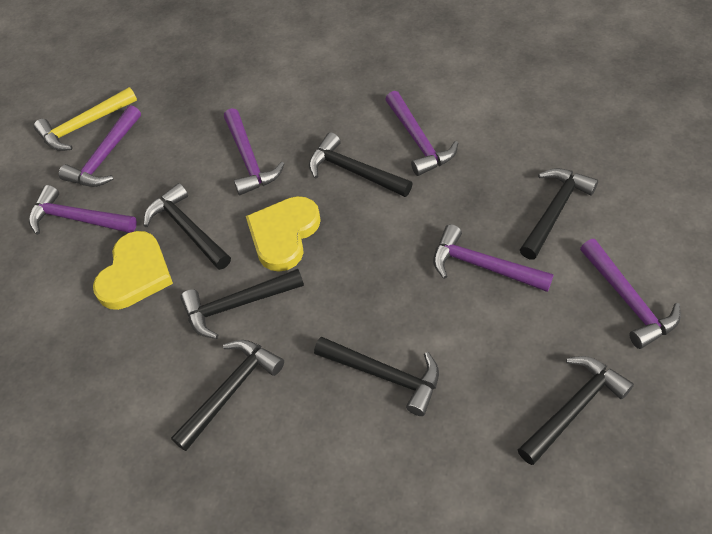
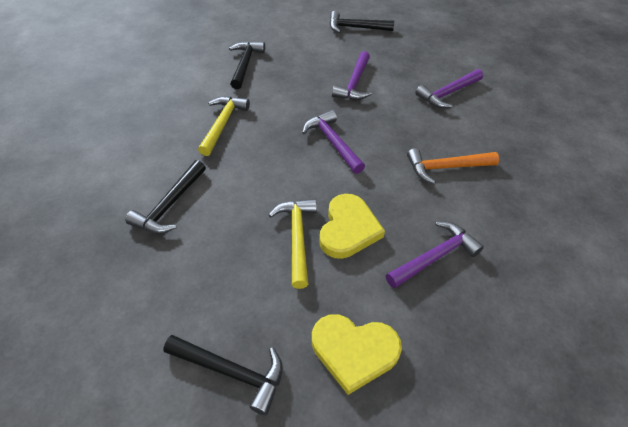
black hammer: [144,183,231,270] [171,340,284,451] [180,269,304,339] [309,132,413,197] [314,336,439,416] [518,356,634,465] [520,168,598,259] = 7 -> [125,160,206,234] [163,335,283,415] [229,41,265,89] [329,11,394,33] = 4
orange hammer: none = 0 -> [407,148,499,184] = 1
purple hammer: [29,185,137,235] [59,105,141,187] [224,108,285,195] [385,91,458,176] [433,224,554,292] [580,239,681,349] = 6 -> [302,110,365,174] [332,51,372,100] [386,221,484,289] [416,69,483,108] = 4
yellow hammer: [34,87,137,151] = 1 -> [198,96,250,156] [269,199,317,289] = 2

